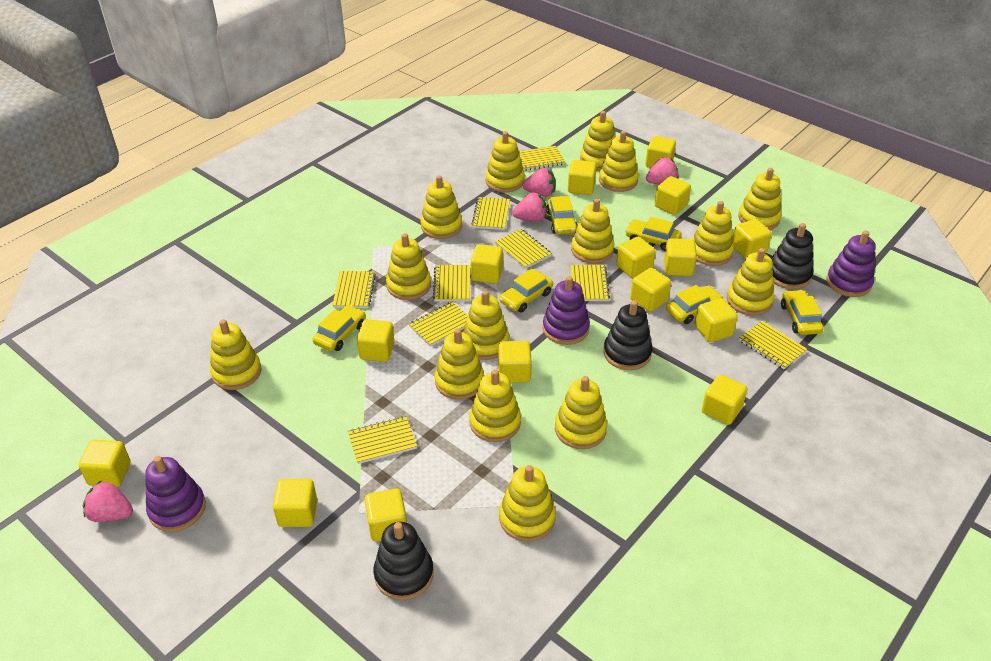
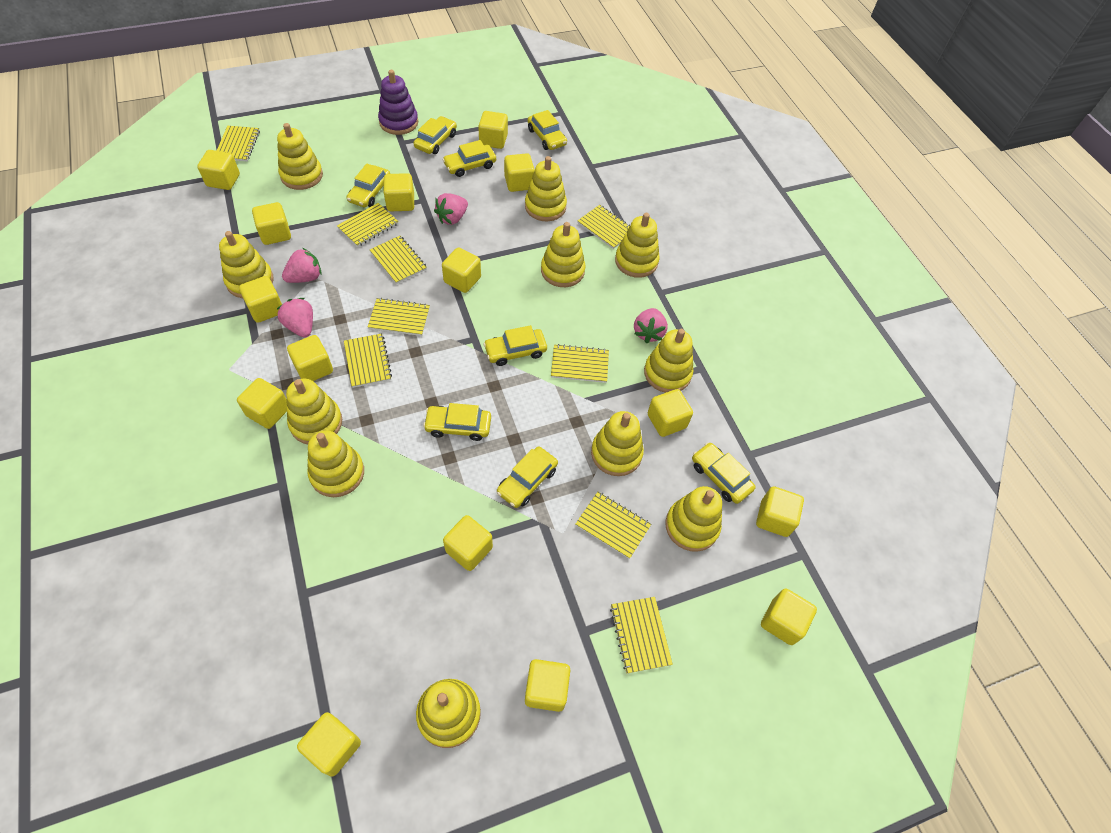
black stacking toy: [373,522,434,600] [603,300,652,370] [771,223,813,289] = 3 -> none = 0
purple stacking toy: [145,456,206,532] [543,276,590,345] [827,231,876,297] = 3 -> [378,70,418,135] = 1
yellow car: [313,305,366,351] [499,269,553,312] [547,196,578,234] [625,217,682,251] [666,285,723,324] [781,290,824,335] = 6 -> [346,163,390,207] [413,116,457,154] [423,403,491,441] [442,140,496,177] [483,325,547,366] [497,447,558,508] [528,110,567,150] [692,442,756,504] = 8
yellow stacking toy: [210,319,261,390] [386,233,431,300] [421,175,462,239] [435,328,484,400] [463,290,509,360] [469,369,521,442] [485,131,525,192] [499,465,556,542] [555,376,607,449] [571,199,614,264] [580,111,615,171] [599,131,639,192] [692,201,734,266] [727,248,774,315] [738,168,782,230] = 15 -> [219,231,274,298] [277,123,323,190] [286,379,342,444] [307,431,364,497] [416,679,481,748] [525,156,567,221] [541,222,585,287] [591,411,644,476] [615,213,660,278] [644,329,693,393] [665,486,722,552] = 11

